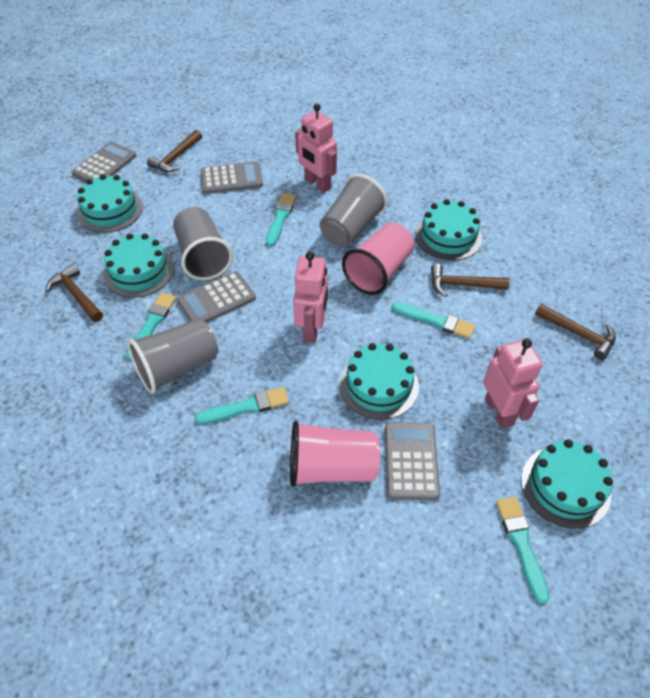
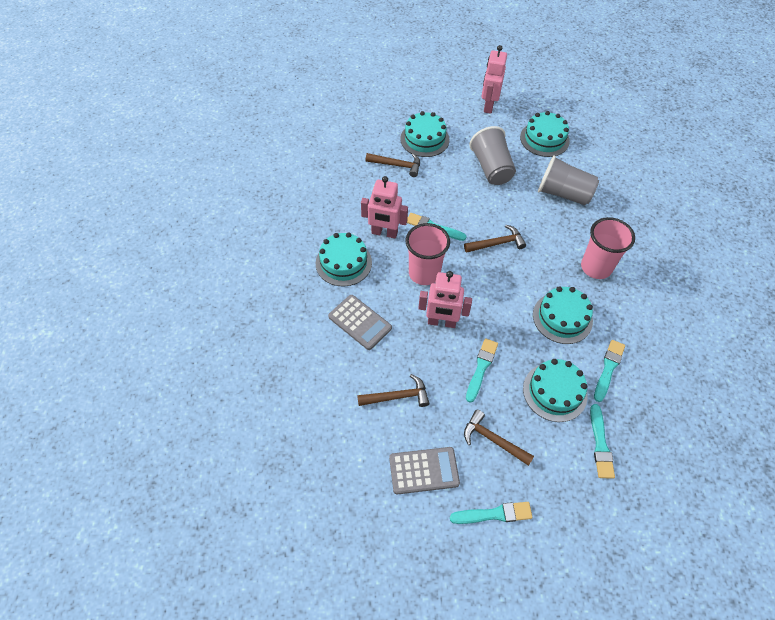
grey calculator: [71,142,136,182] [177,271,256,323] [201,161,263,194] [385,422,440,500] = 4 -> [328,295,392,350] [389,447,460,494] = 2
grey cup: [127,319,218,394] [173,207,233,280] [319,174,388,247] = 3 -> [469,126,516,185] [538,155,599,205] = 2

